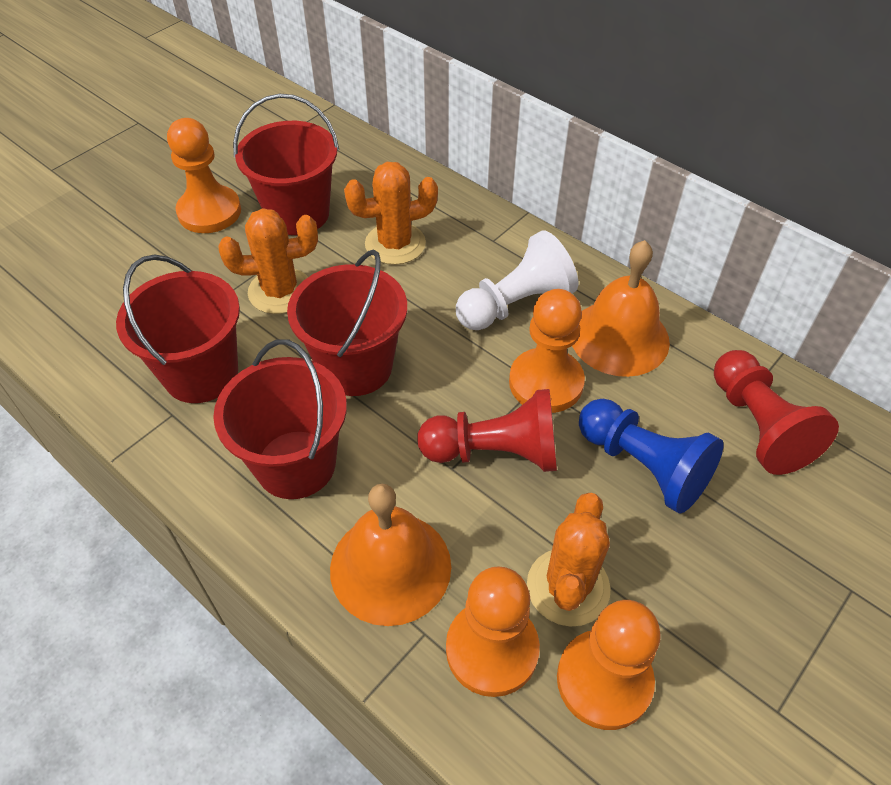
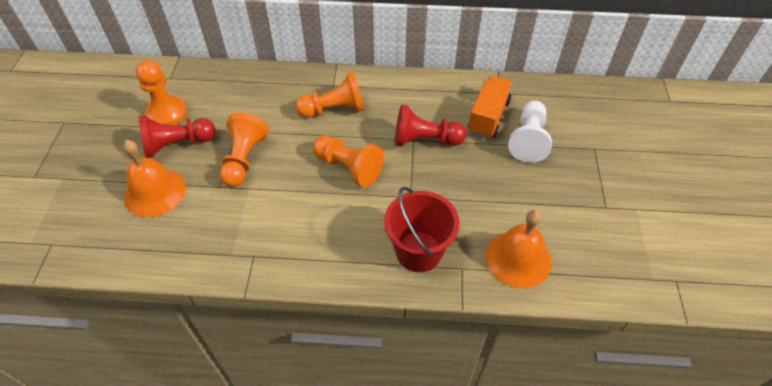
blue pawn: [579,399,724,514] = 1 -> none = 0
orange cactus: [219,208,318,314] [344,162,438,265] [527,493,611,627] = 3 -> none = 0
orange truck: none = 0 -> [468,76,513,139] = 1
red bucket: [116,254,240,403] [213,339,347,499] [233,94,339,235] [287,249,407,396] = 4 -> [384,187,459,272] = 1

